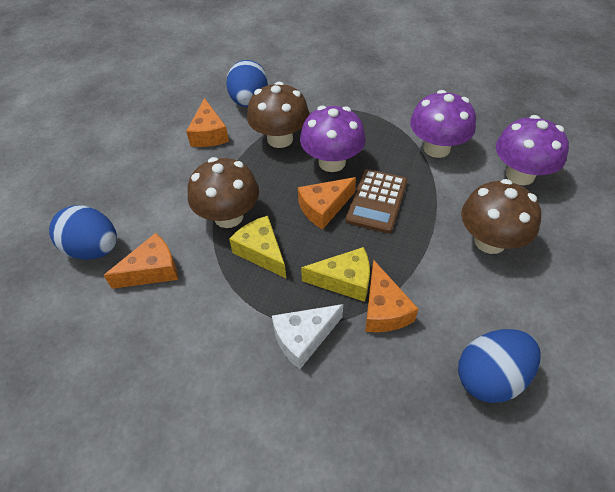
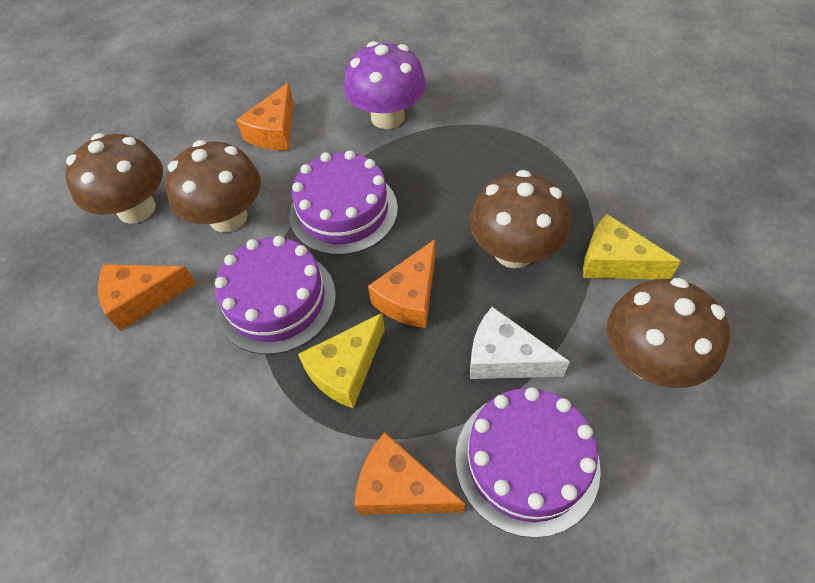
blue egg: [49,205,117,260] [226,60,268,107] [458,329,540,403] = 3 -> none = 0
brown calculator: [346,169,407,234] = 1 -> none = 0
brown mushroom: [188,157,259,228] [247,81,309,148] [461,179,541,254] = 3 -> [65,133,163,224] [165,140,261,233] [470,170,570,269] [607,278,730,388] = 4
purple cake: none = 0 -> [215,236,336,355] [289,150,398,255] [455,387,601,538] = 3
purple mushroom: [300,105,365,172] [410,90,476,158] [496,115,569,185] = 3 -> [344,41,426,129] = 1

